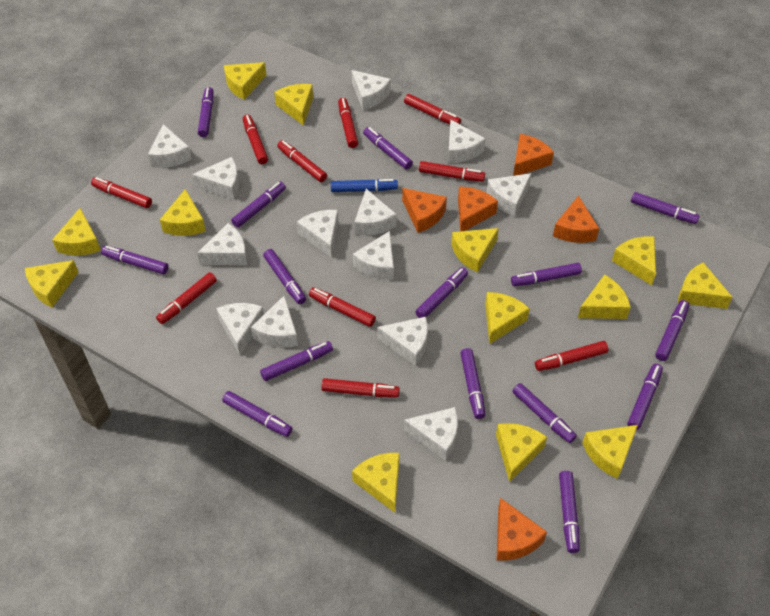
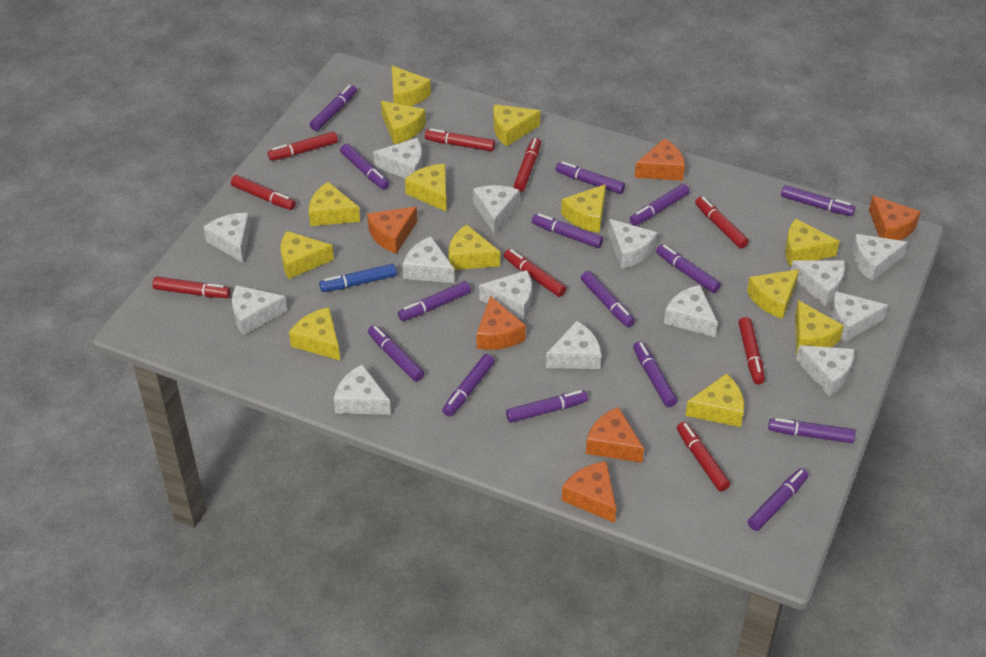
orange cheese: [402,188,447,233] [458,187,498,231] [497,498,547,561] [513,134,554,176] [553,195,599,243] = 5 -> [367,206,417,254] [477,296,526,350] [562,461,616,523] [586,407,644,463] [635,138,685,181] [869,195,921,240] = 6
red marker: [91,177,152,208] [156,272,217,324] [243,114,268,164] [277,140,327,182] [309,287,376,327] [321,378,400,398] [338,98,358,148] [404,94,461,124] [419,161,485,182] [535,341,608,371] = 10 -> [152,276,231,298] [231,175,296,210] [268,131,338,161] [425,128,495,152] [504,249,566,297] [514,138,541,192] [677,422,731,491] [695,196,749,249] [738,317,765,384] = 9
white cheese: [148,124,192,168] [192,157,239,200] [197,223,247,265] [216,303,264,355] [251,295,298,347] [297,210,339,258] [352,70,391,110] [353,231,394,280] [354,189,397,235] [377,317,428,366] [404,407,458,461] [448,119,486,163] [487,173,532,217] = 13 -> [203,213,251,263] [232,285,287,335] [334,364,391,415] [373,138,422,179] [403,236,455,283] [473,185,519,234] [479,270,532,320] [546,321,601,369] [608,219,657,269] [664,285,718,337] [791,260,845,306] [796,345,854,396] [831,291,888,342] [852,234,908,281] = 14

